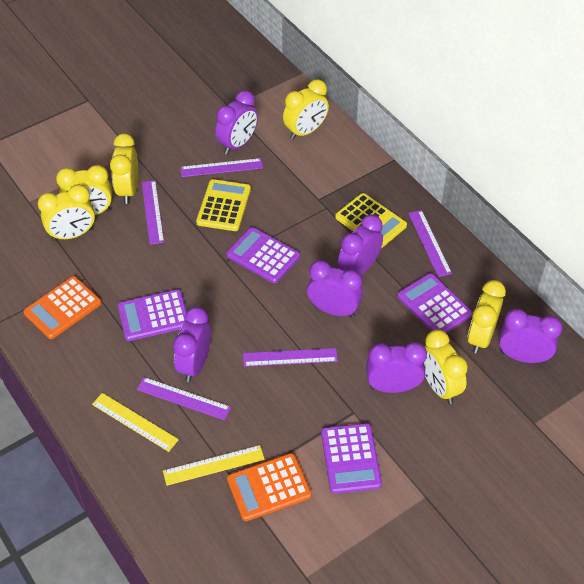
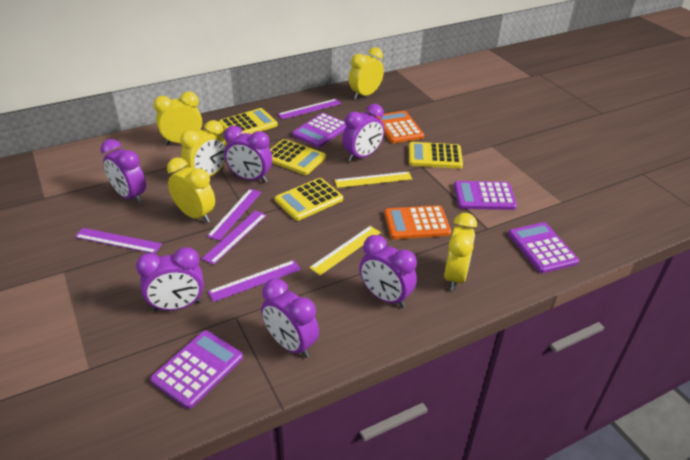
yellow calculator: [196,179,251,231] [335,193,407,248] = 2 -> [219,108,278,134] [270,139,326,175] [275,178,343,221] [409,142,463,169] = 4
yellow clock: [38,184,95,241] [56,165,112,215] [110,134,138,204] [283,79,329,140] [424,330,468,404] [467,280,506,354] = 6 -> [154,92,202,145] [167,158,215,223] [180,120,227,176] [349,47,384,100] [444,213,477,291] = 5

